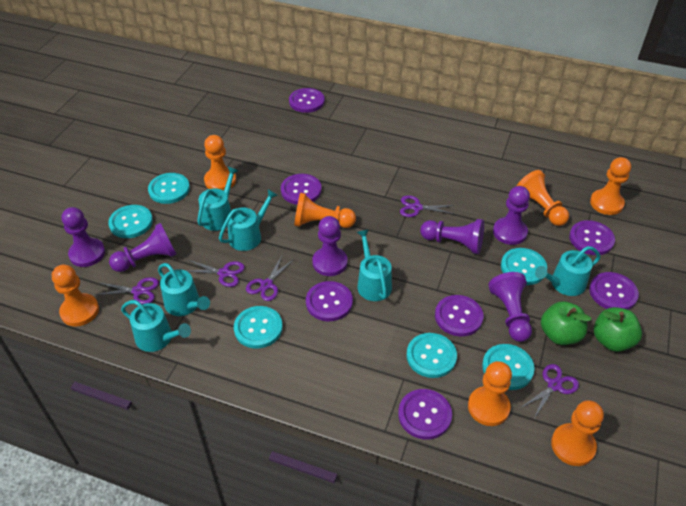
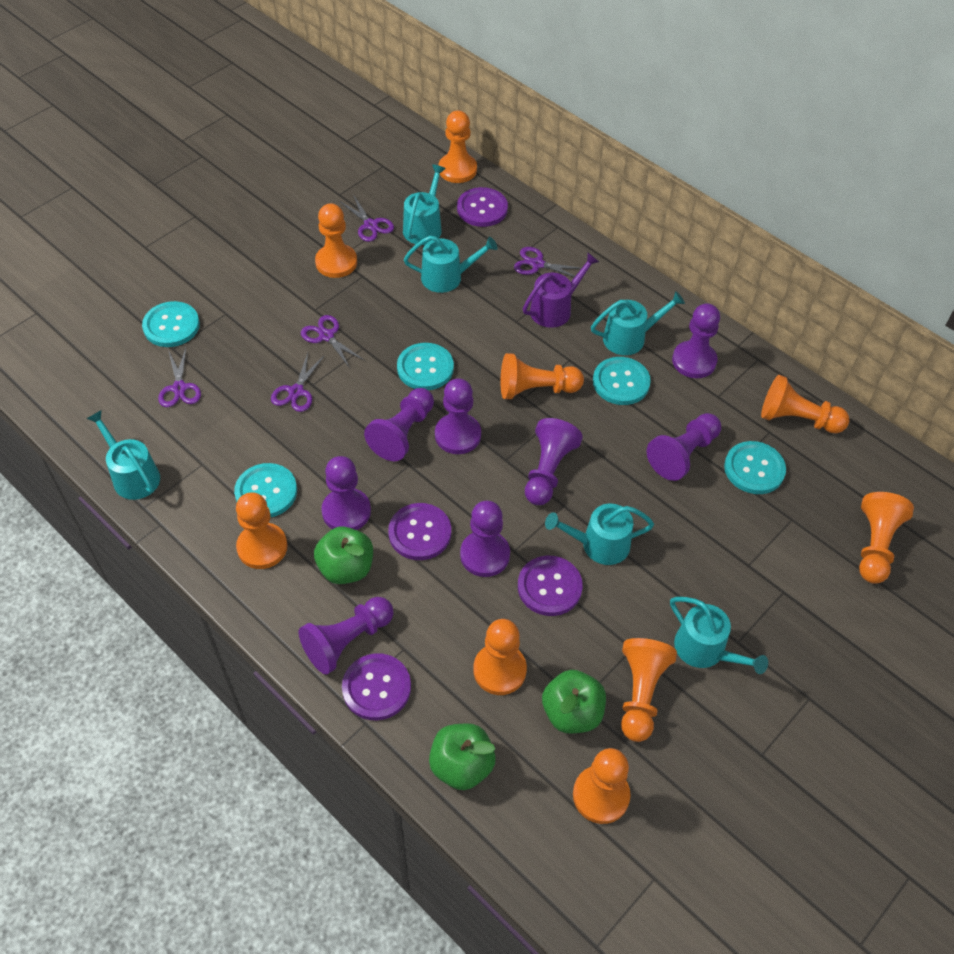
green apple: [541,301,591,345] [594,307,642,352] = 2 -> [314,526,373,584] [429,723,496,790] [542,670,606,734] = 3
orange pawn: [52,265,99,326] [204,135,236,191] [294,193,356,228] [468,361,512,426] [517,170,569,226] [551,400,604,466] [590,157,631,215] = 7 -> [236,492,288,569] [315,204,357,278] [439,111,477,183] [474,619,527,695] [501,353,584,399] [573,748,631,824] [621,638,677,742] [761,375,849,433] [859,492,914,584] = 9
purple button: [281,174,322,205] [289,88,325,113] [306,281,353,321] [398,389,452,440] [435,295,483,337] [569,220,615,255] [589,272,639,310] = 7 -> [342,653,411,720] [388,503,451,560] [457,187,508,227] [518,556,583,616] = 4
purple pawn: [62,207,105,267] [109,223,177,272] [312,216,348,276] [420,219,484,254] [488,272,532,342] [493,186,530,245] = 6 -> [299,597,394,675] [321,456,371,530] [364,388,434,461] [435,378,481,454] [460,501,510,577] [525,418,583,505] [647,413,721,481] [672,303,720,378] = 8
purple watering can: none = 0 -> [523,253,599,328] = 1
turquoise button: [108,205,153,238] [148,173,190,204] [234,306,283,349] [406,333,457,378] [482,344,535,390] [501,248,547,285] = 6 -> [142,301,200,347] [234,463,297,518] [397,343,454,390] [593,357,651,405] [724,441,786,494] = 5

